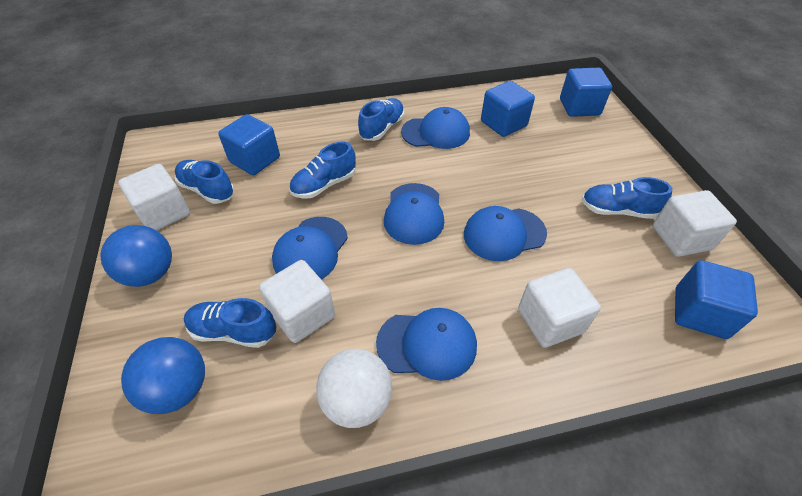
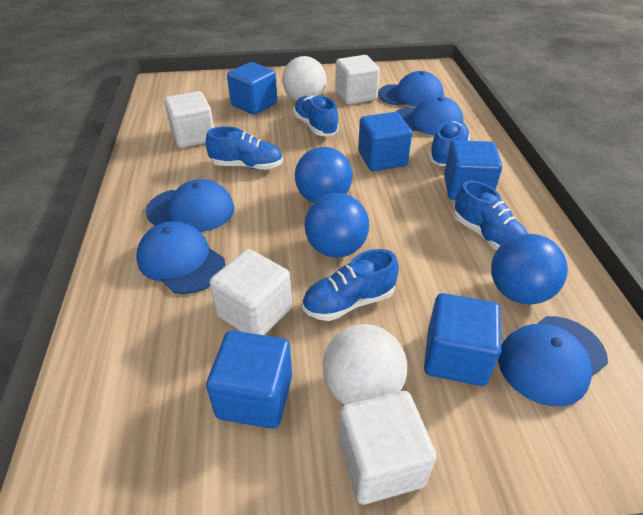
blue ball: [100,225,172,287] [121,337,205,414] = 2 -> [295,147,352,203] [304,193,369,258] [491,234,568,305] = 3
blue cube: [218,114,280,175] [481,81,535,137] [560,67,612,117] [675,260,758,339] = 4 -> [206,331,292,429] [227,62,277,115] [358,112,412,171] [424,293,501,386] [444,140,502,200] = 5
white ball: [316,349,392,428] = 1 -> [282,56,326,101] [323,324,407,405] = 2

